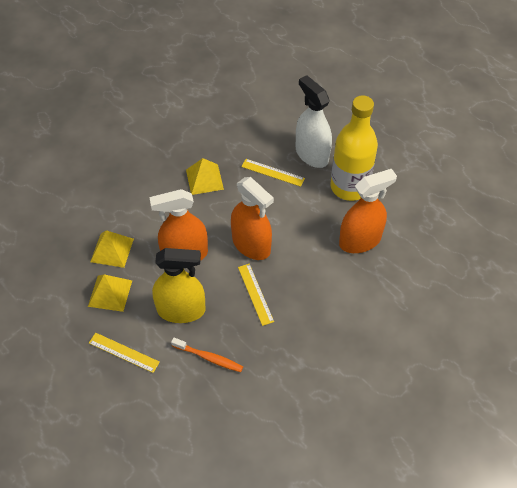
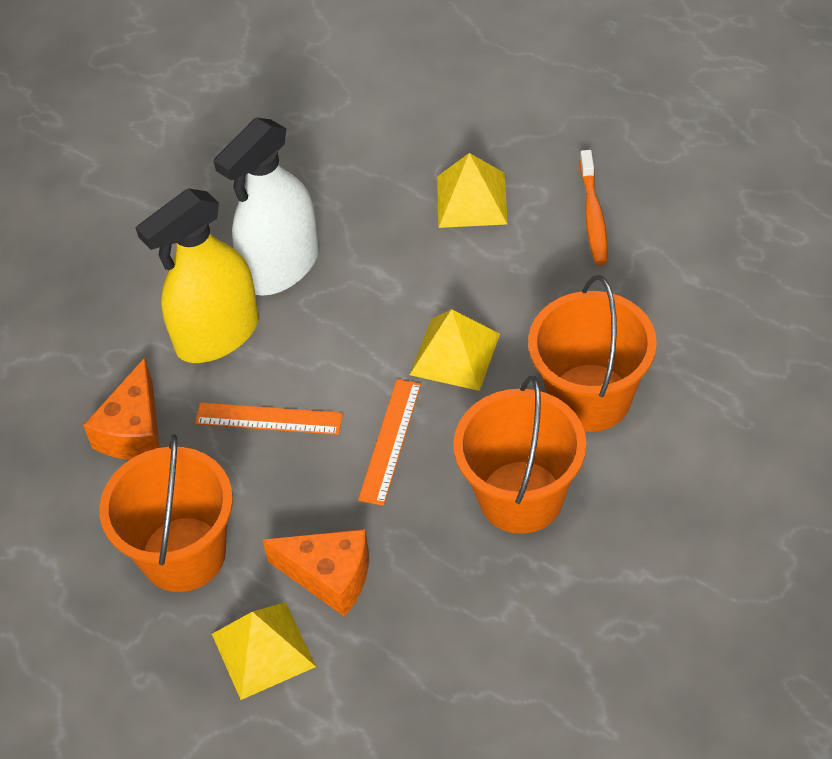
orange bucket: none = 0 -> [99,434,233,592] [453,376,586,534] [528,275,657,432] = 3
orange cheese: none = 0 -> [83,358,160,460] [263,529,369,617] = 2
orange ruler: none = 0 -> [195,403,343,435] [358,379,421,506] = 2
orange spray bottle: [149,189,208,261] [231,177,274,260] [339,169,397,253] = 3 -> none = 0
yellow bottle: [330,95,378,201] = 1 -> none = 0
yellow ruler: [89,333,160,373] [238,264,274,326] [241,159,305,187] = 3 -> none = 0

